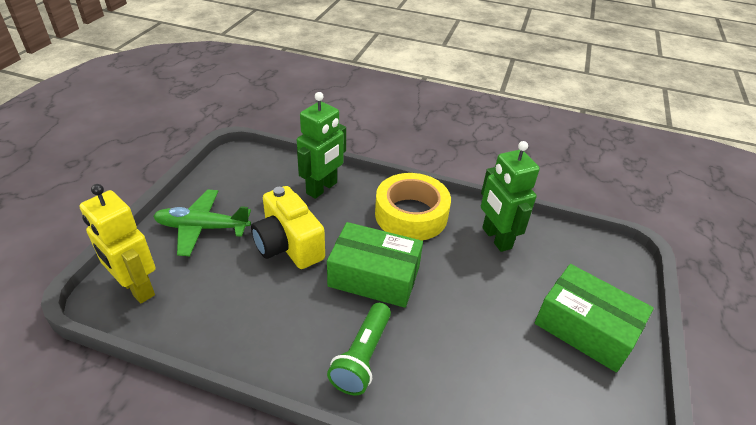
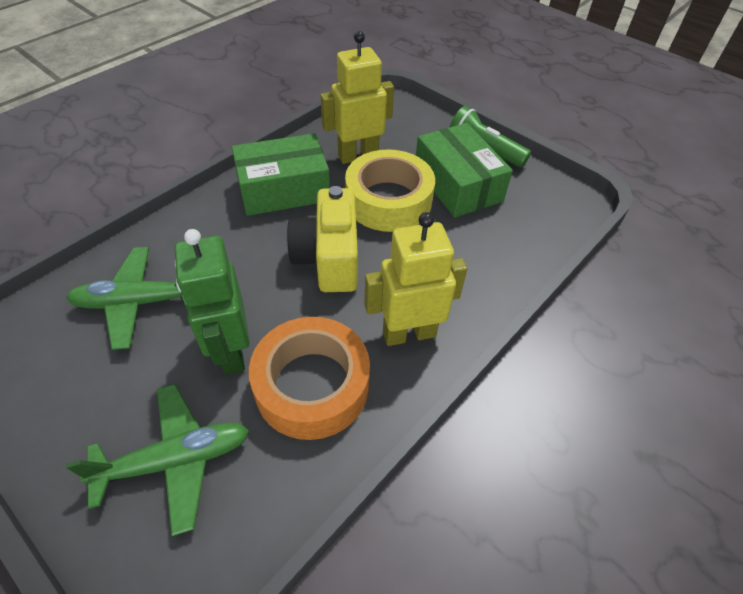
green plane: [153,189,251,256] = 1 -> [66,247,187,350] [66,384,249,536] = 2
green robot: [297,92,346,199] [481,141,540,252] = 2 -> [175,229,250,375] = 1
orange tape: none = 0 -> [249,317,370,440] = 1
yellow robot: [79,184,156,303] = 1 -> [321,31,394,164] [364,212,467,346] = 2

